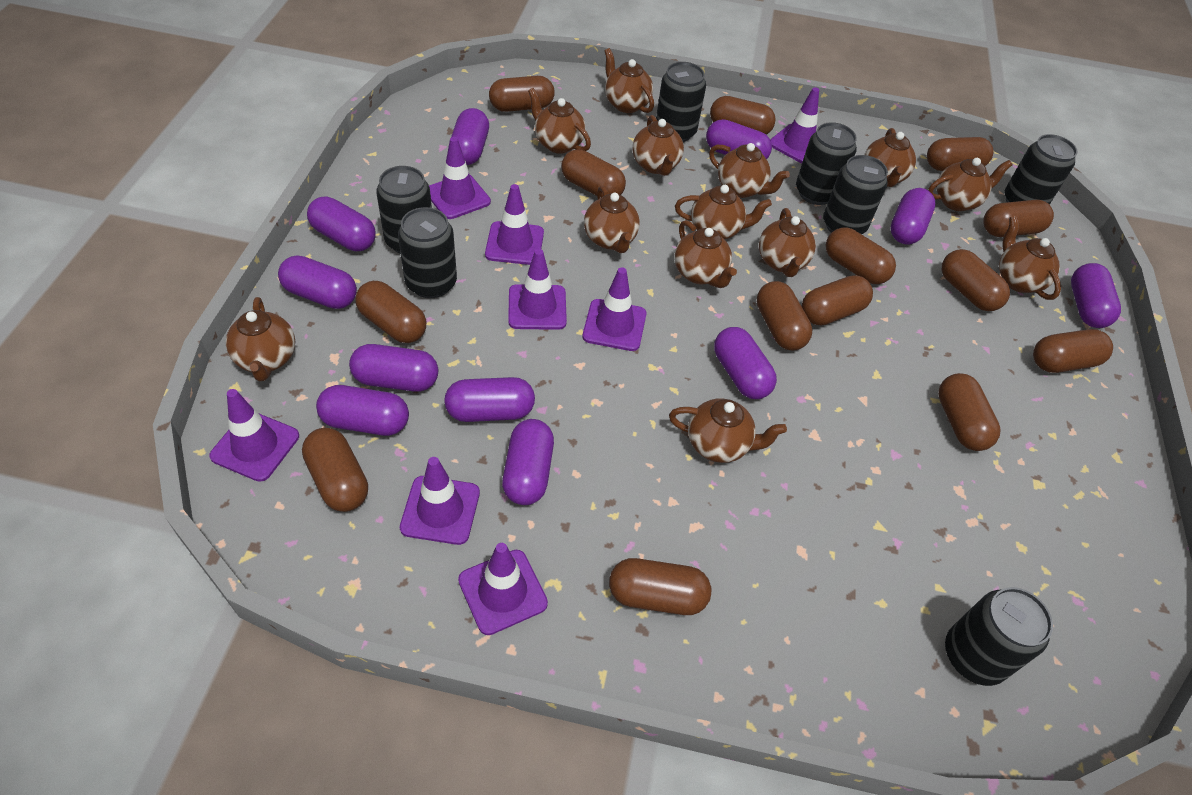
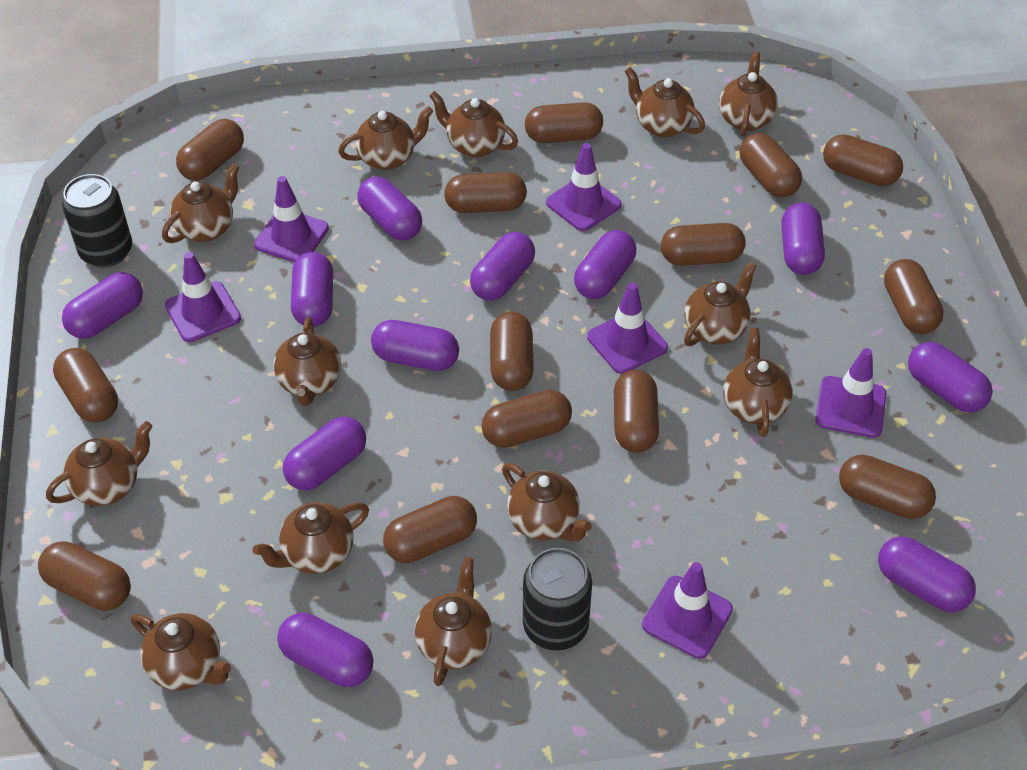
black can: [376,166,432,254] [398,207,457,298] [656,62,706,142] [796,122,857,205] [823,155,888,234] [945,587,1053,686] [1004,134,1078,205] = 7 -> [62,174,132,268] [523,548,592,650] = 2
purple traffic cone: [209,389,299,482] [400,457,480,545] [429,137,491,219] [458,543,548,635] [485,184,544,265] [508,249,567,330] [583,267,646,351] [770,87,819,163] = 8 -> [165,252,241,342] [254,176,329,262] [546,143,622,231] [587,283,668,374] [642,562,733,659] [815,348,886,438] = 6

